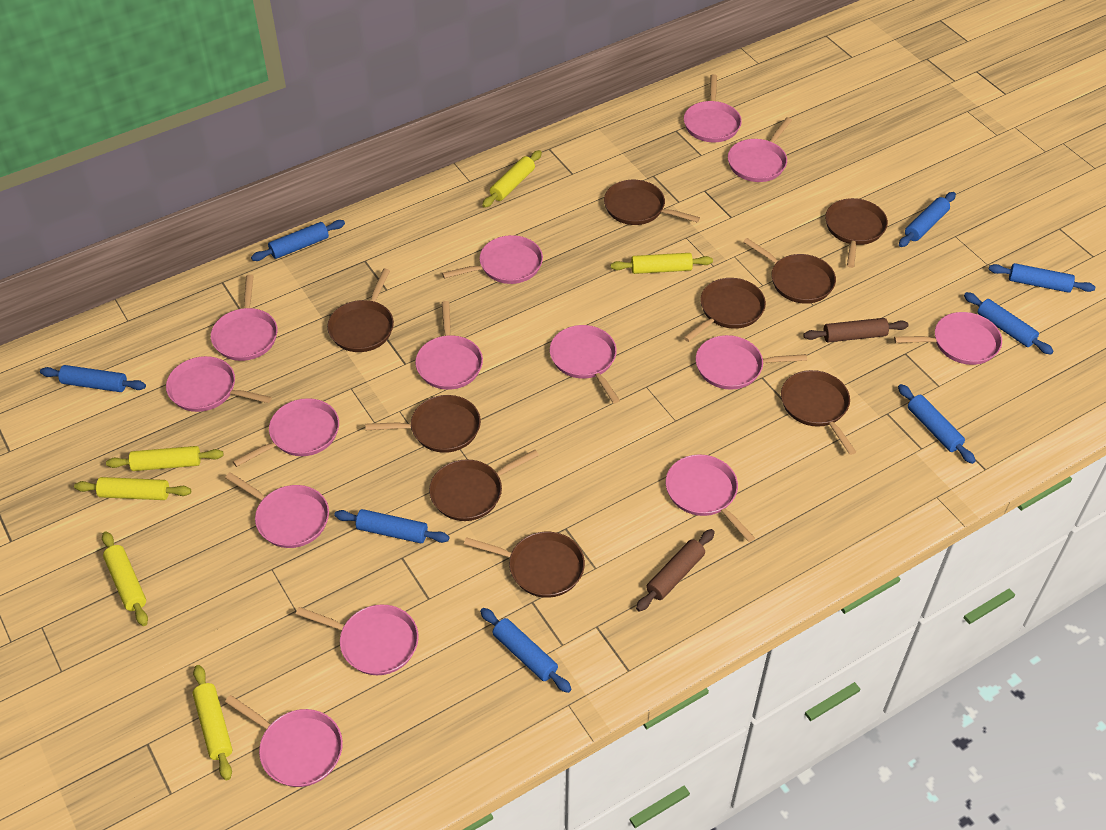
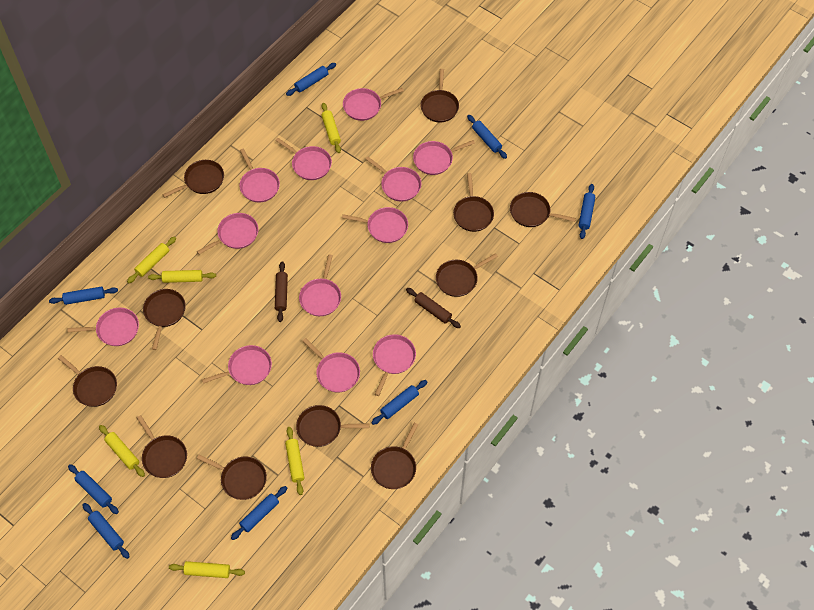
brown pan: [327,269,394,352] [365,395,481,453] [429,450,539,521] [464,532,585,598] [604,180,700,225] [683,278,766,342] [743,238,836,304] [781,370,856,455] [825,198,888,268] = 9 -> [58,355,117,407] [137,415,187,478] [143,289,186,350] [162,160,224,198] [197,454,267,500] [296,405,369,447] [371,423,418,489] [420,69,459,122] [436,253,498,297] [453,173,494,232] [510,192,576,227] = 11
pink pan: [166,356,272,412] [211,274,278,361] [225,472,329,548] [225,695,343,787] [232,398,339,467] [296,604,419,675] [415,301,483,390] [442,235,543,284] [550,325,620,403] [666,454,755,542] [684,74,742,142] [696,335,807,390] [728,117,792,182] [894,312,1002,365] = 14 -> [67,308,139,346] [197,213,258,254] [202,345,272,385] [240,148,280,202] [275,138,332,180] [299,254,341,316] [303,338,360,392] [342,207,408,243] [343,88,404,121] [365,157,422,202] [373,334,416,396] [413,140,475,175] = 12

